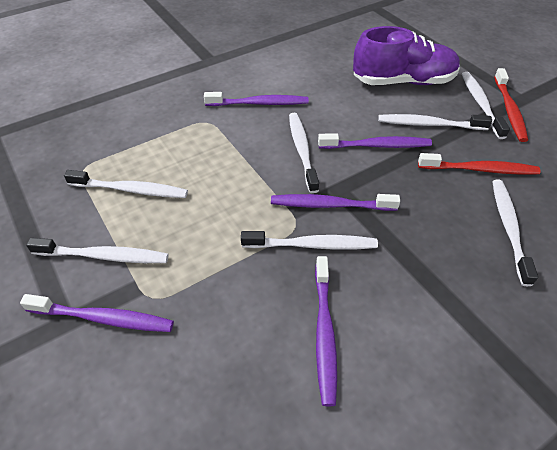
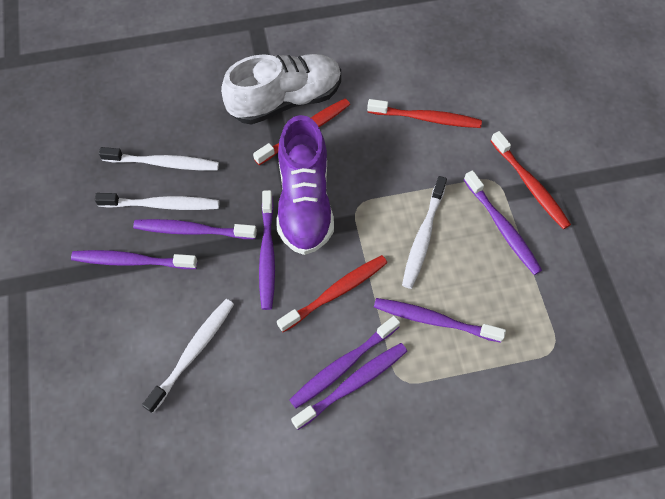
purple toothbrush: [20,294,174,332] [204,92,309,106] [271,194,400,211] [315,256,337,406] [318,133,432,149] = 5 -> [71,250,197,269] [133,219,257,239] [259,190,275,310] [289,316,400,408] [291,343,407,430] [374,298,506,343] [464,170,542,275] = 7
red toothbrush: [418,153,541,175] [494,68,528,142] = 2 -> [253,99,350,165] [277,255,387,332] [367,99,482,128] [491,131,571,229] = 4
white shoe: none = 0 -> [221,54,341,125] = 1
white toothbrush: [26,238,169,263] [64,170,188,198] [241,231,378,250] [289,113,319,193] [378,114,492,130] [462,72,510,139] [492,179,538,286] = 7 -> [95,193,220,210] [99,147,219,171] [142,299,234,413] [402,176,447,289] = 4

